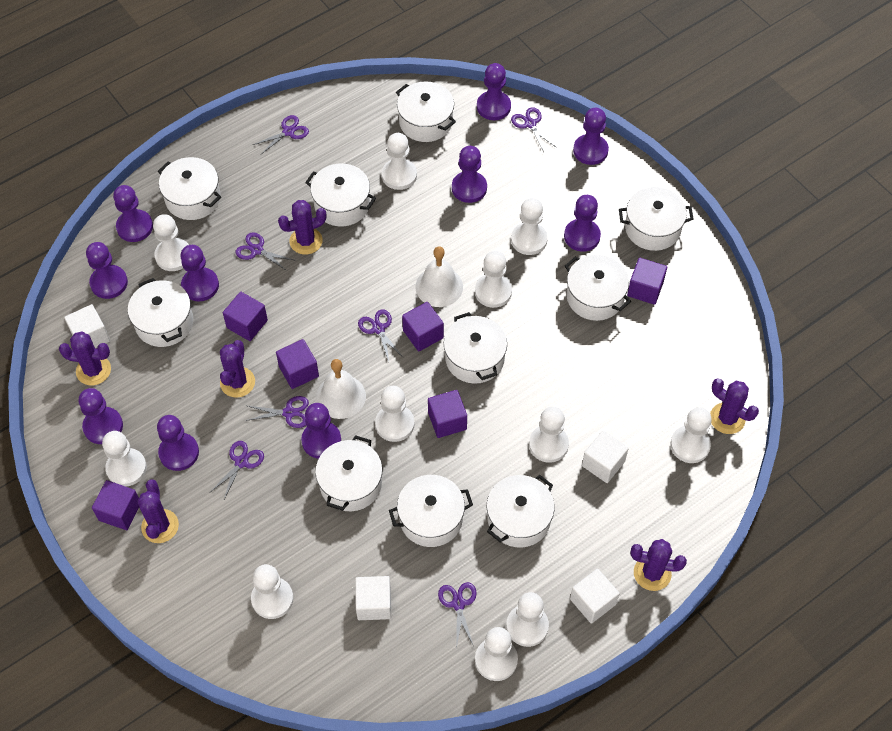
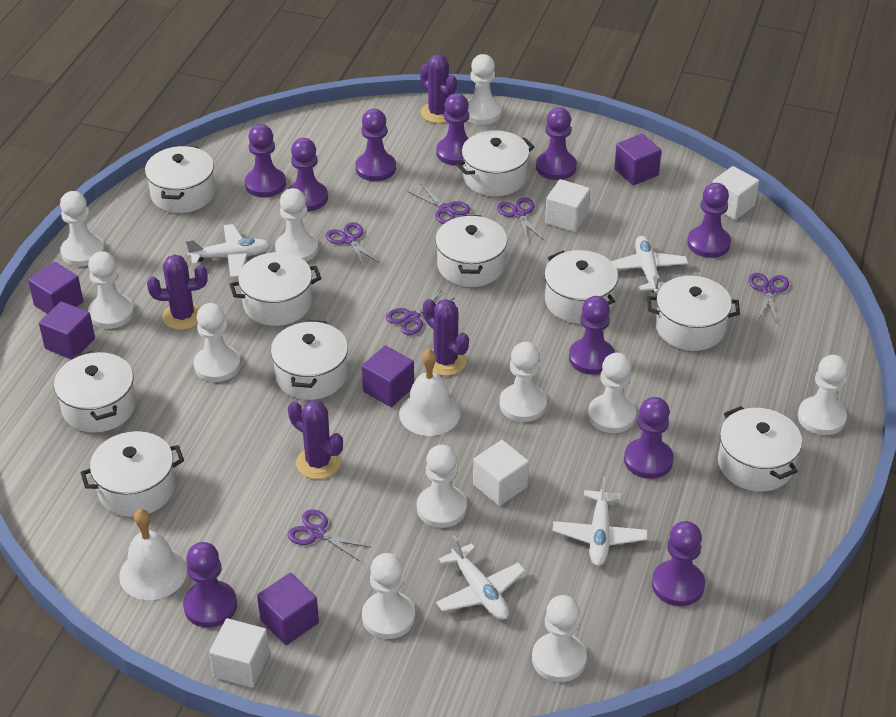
purple cactus: [59,332,111,385] [137,479,179,543] [220,340,255,398] [278,200,327,255] [630,539,687,591] [710,378,759,434] = 6 -> [147,254,207,330] [288,400,343,479] [420,54,457,123] [423,299,469,376] = 4
purple cube: [92,480,139,530] [223,292,268,341] [276,339,319,389] [402,302,444,352] [428,390,467,438] [627,258,667,305] = 6 -> [28,262,83,314] [39,301,95,359] [257,573,319,645] [362,345,414,407] [614,134,662,185] = 5
purple scissors: [209,441,264,501] [235,232,296,271] [245,396,309,428] [253,115,309,154] [358,309,404,361] [438,582,476,648] [511,107,556,152] = 7 -> [288,509,370,561] [326,222,380,267] [386,290,455,335] [409,183,470,224] [497,197,544,242] [749,273,789,323] = 6
white plane: none = 0 -> [186,224,270,278] [436,535,525,620] [553,476,648,566] [611,236,688,293] = 4

